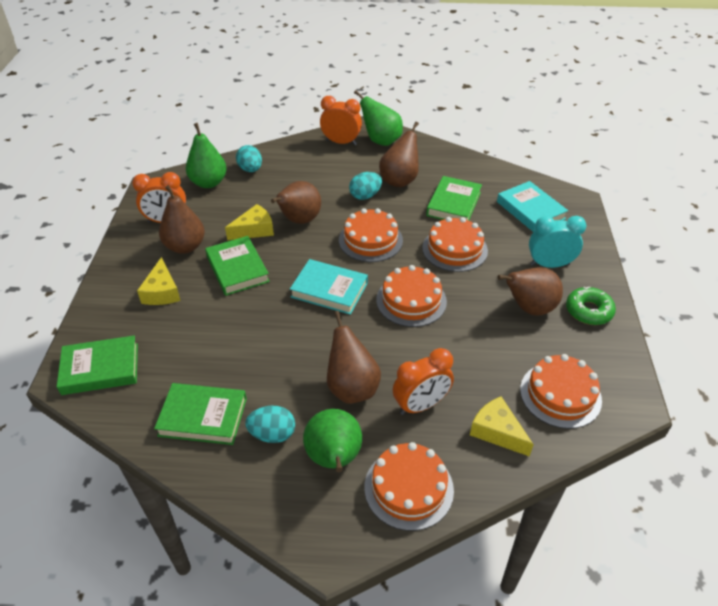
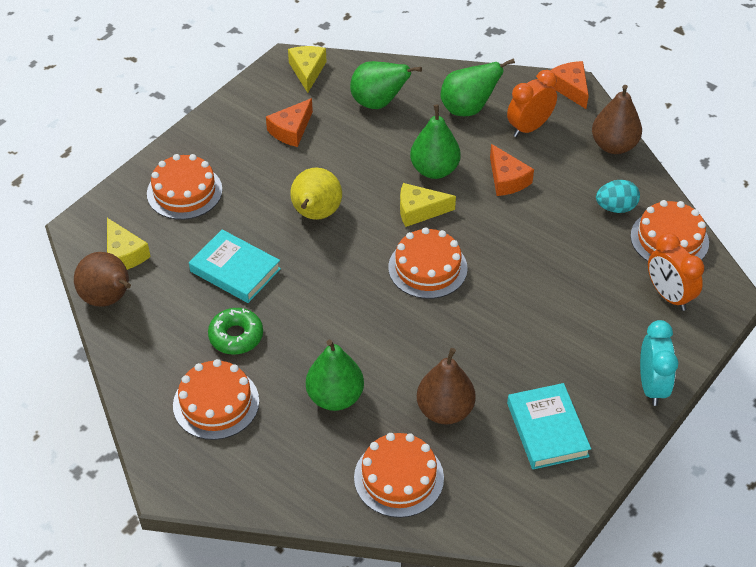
brown pear: [159,185,205,254] [271,181,321,224] [327,311,381,404] [379,122,419,187] [497,267,563,316] = 5 -> [74,252,131,307] [417,348,476,425] [592,85,642,154] = 3
green book: [57,335,138,395] [154,383,247,445] [205,236,270,296] [426,176,482,221] = 4 -> none = 0
green pear: [186,123,226,188] [303,409,362,472] [354,90,403,146] = 3 -> [306,339,364,411] [350,61,422,109] [410,104,461,179] [440,58,515,116] = 4
orange cheese: none = 0 -> [266,98,313,147] [490,144,534,196] [550,61,589,109] = 3
orange clock: [132,172,186,223] [320,96,362,145] [393,348,454,415] = 3 -> [507,70,557,137] [648,233,704,311] = 2
turquoise egg: [236,145,262,172] [245,406,295,443] [349,172,382,200] = 3 -> [596,180,640,213] = 1
yellow pear: none = 0 -> [290,168,342,220] = 1

